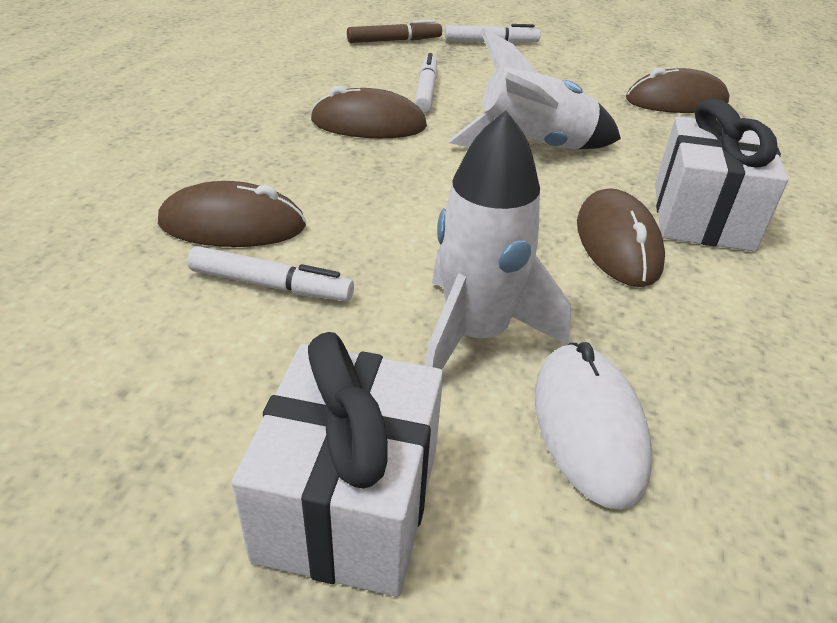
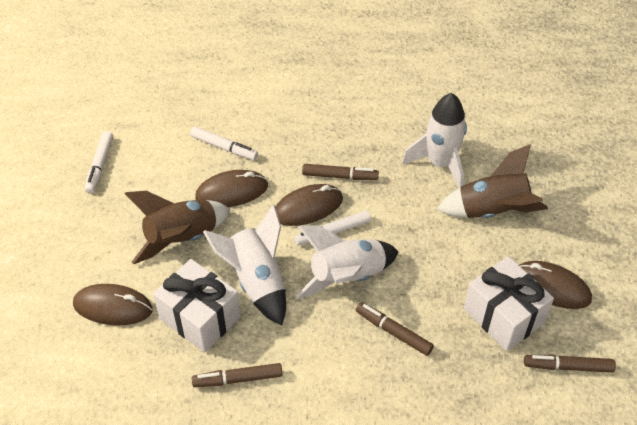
brown marker: [347,20,442,43] = 1 -> [192,363,283,387] [302,164,379,180] [356,303,434,356] [524,355,616,373] = 4
brown rocket: none = 0 -> [124,191,230,264] [437,144,548,218] = 2
white mouse: [535,342,652,510] = 1 -> none = 0
white rocket: [425,110,571,369] [448,28,621,150] = 2 -> [203,205,286,326] [295,225,399,299] [402,93,467,188] = 3

